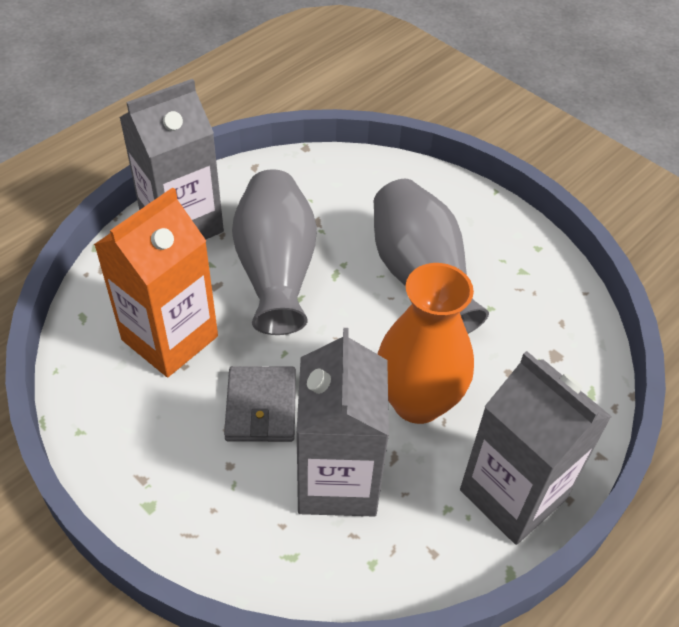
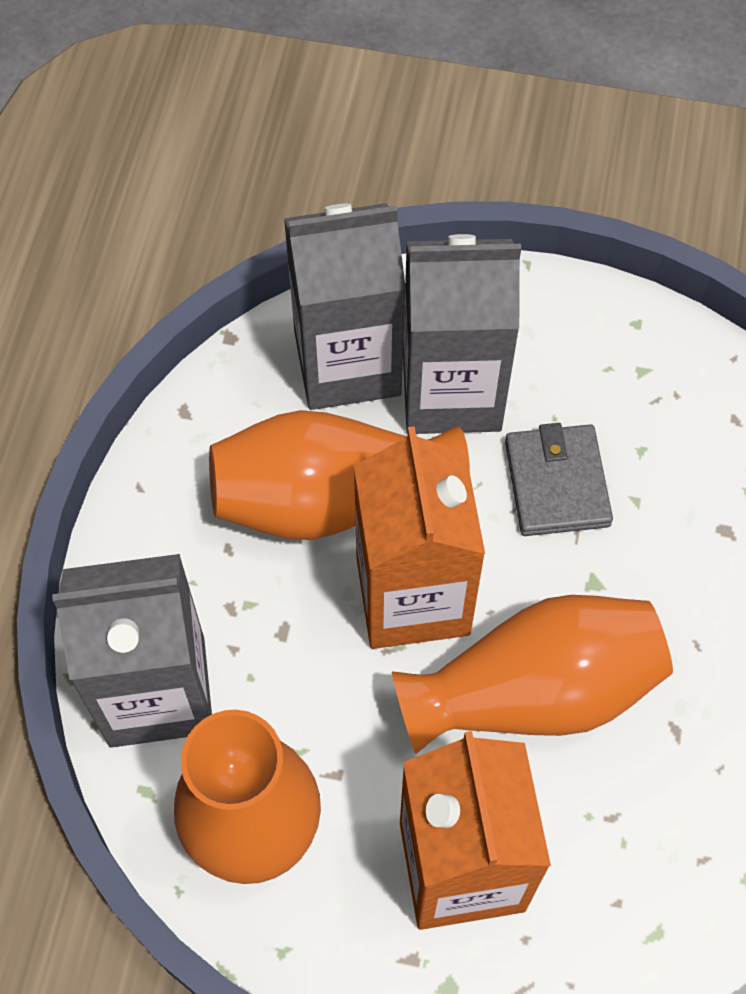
grey vase: [232,169,317,335] [374,179,489,334] = 2 -> none = 0
orange carton: [94,187,218,377] = 1 -> [354,426,485,649] [400,731,551,930] = 2
orange vase: [378,263,474,424] = 1 -> [174,710,321,884] [209,410,470,540] [392,595,673,754] = 3

